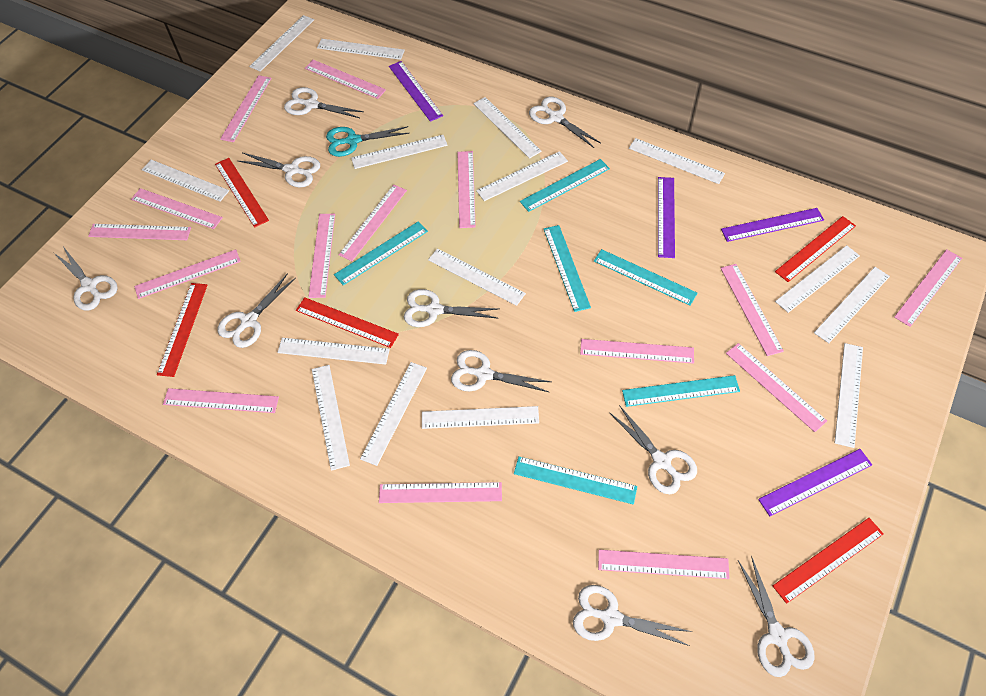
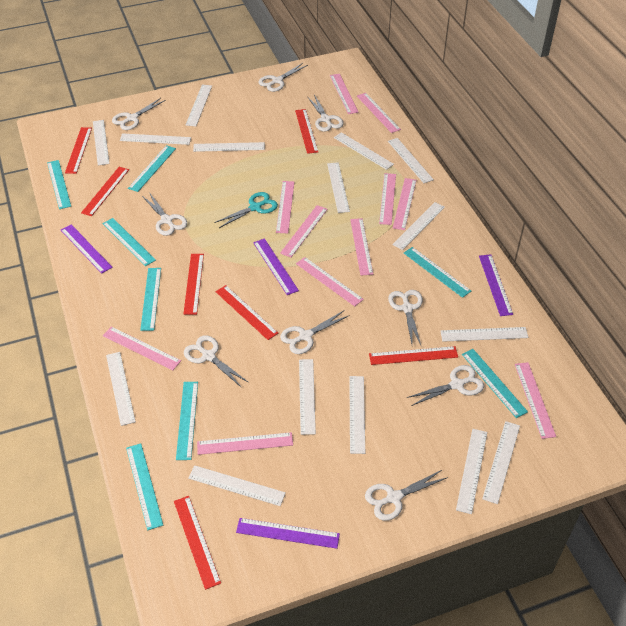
pink ruler: [88,224,191,240] [131,188,223,229] [134,249,241,299] [163,388,279,413] [220,75,272,142] [305,60,386,99] [308,214,335,298] [339,185,407,261] [379,482,502,503] [457,151,476,228] [580,339,694,364] [598,550,730,579] [720,264,784,356] [726,343,827,432] [894,249,962,327] = 15 -> [103,326,181,370] [197,432,293,455] [276,181,294,233] [280,205,328,258] [296,257,364,307] [330,74,359,114] [350,218,373,276] [357,93,401,133] [379,173,396,225] [393,178,416,230] [515,362,556,439] = 11
red ruler: [157,283,207,377] [215,158,269,228] [296,297,399,348] [773,518,884,604] [775,216,856,282] = 5 -> [65,127,92,174] [81,167,129,216] [174,496,221,590] [183,254,204,315] [215,285,278,340] [295,109,318,154] [369,346,458,365] = 7
turquoise ruler: [334,221,428,285] [514,456,637,504] [520,159,610,212] [544,225,591,312] [594,249,697,305] [622,375,740,407] = 6 -> [47,160,71,209] [102,218,156,266] [126,443,163,530] [128,145,176,192] [140,268,161,331] [176,382,198,460] [404,247,471,298] [462,349,528,418] = 8
white scissors: [54,248,118,311] [218,273,296,348] [238,153,320,187] [284,87,364,118] [404,289,499,327] [451,350,551,392] [529,97,601,148] [573,585,692,646] [609,405,697,494] [738,556,815,677] = 10 -> [112,98,166,130] [142,192,187,236] [184,335,248,388] [258,63,308,92] [280,310,350,354] [307,95,344,132] [365,470,448,521] [388,290,423,347] [407,365,484,406] = 9

